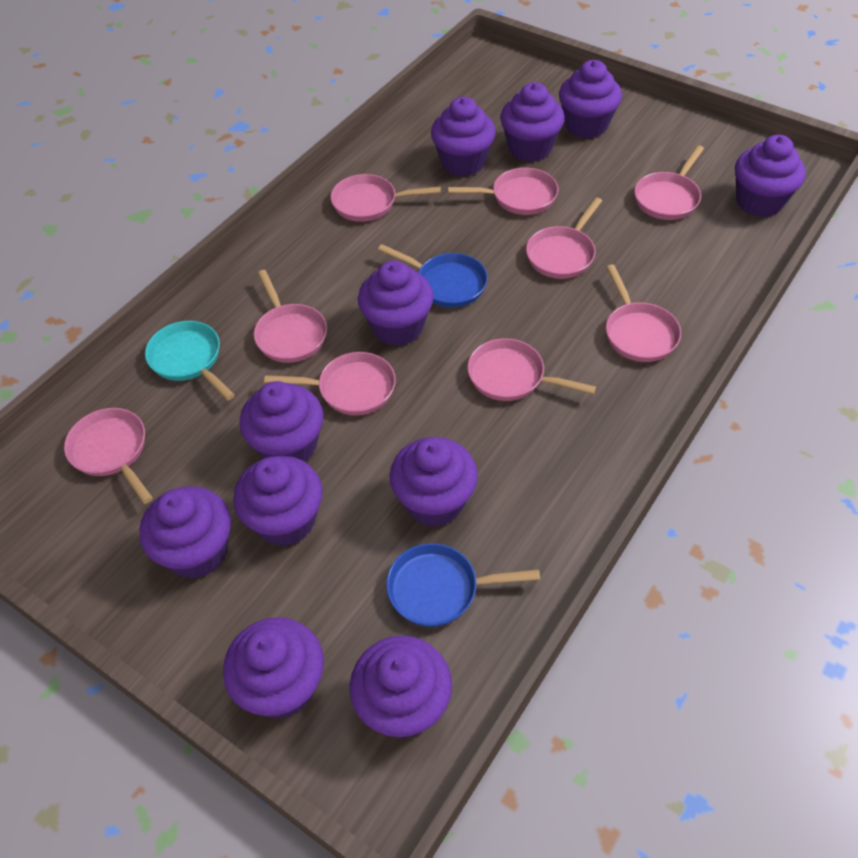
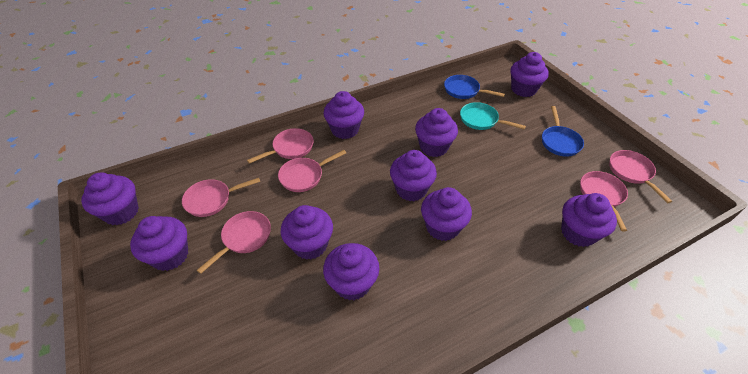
pink pan: [64,408,153,504] [254,270,327,363] [264,352,396,415] [331,174,441,222] [448,168,558,215] [467,338,596,401] [526,197,602,279] [606,264,681,362] [634,145,704,220] = 9 -> [182,178,260,217] [197,211,271,274] [247,128,314,164] [278,150,346,192] [580,171,628,231] [609,150,672,203] = 6
purple cupcake: [139,486,231,579] [223,617,324,719] [233,456,323,546] [239,381,324,462] [350,636,452,739] [358,260,434,346] [390,437,478,527] [431,97,496,177] [500,82,565,162] [559,60,622,139] [735,135,806,217] = 11 -> [81,172,139,225] [130,216,188,271] [281,205,333,260] [323,91,364,139] [323,243,379,300] [390,150,437,201] [415,108,458,157] [421,187,472,241] [511,52,549,97] [561,193,617,247] = 10

